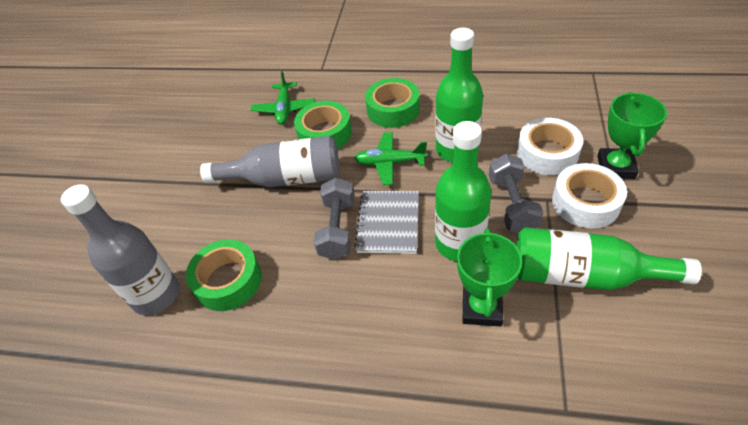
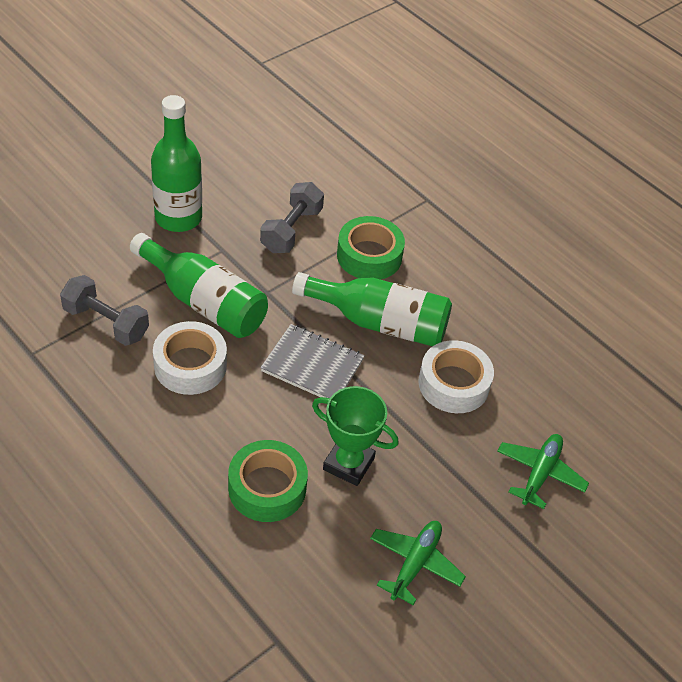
green tape: [186,239,262,311] [294,101,352,149] [365,78,420,128] = 3 -> [228,440,308,522] [337,216,405,280] = 2
green trophy: [457,228,522,326] [597,92,667,179] = 2 -> [312,386,399,486] = 1
grey bottle: [61,184,179,315] [200,136,340,187] = 2 -> none = 0

